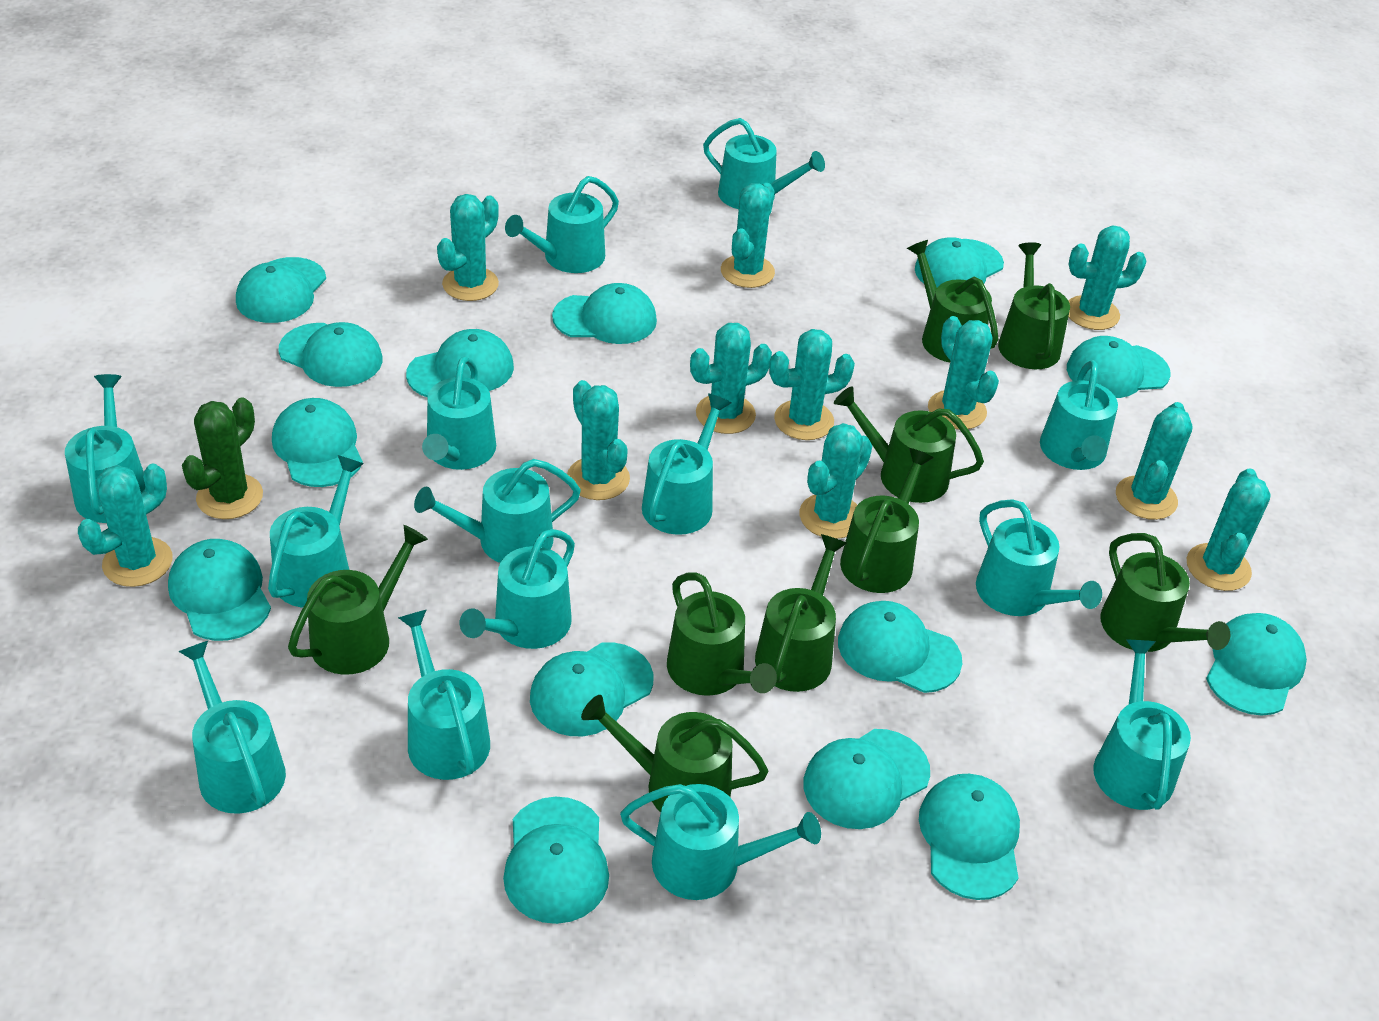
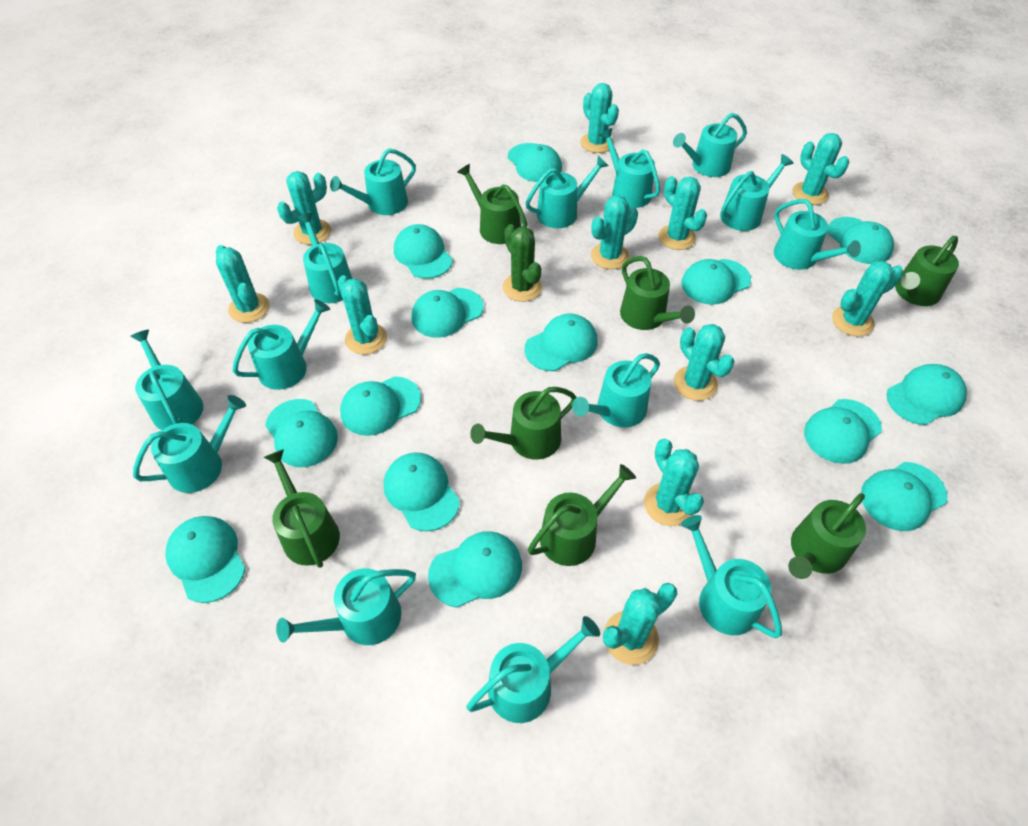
green watering can: [288,525,428,675] [581,695,769,812] [667,572,777,696] [755,534,847,692] [834,386,984,503] [840,448,934,593] [907,240,999,362] [998,242,1070,369] [1100,533,1230,652] = 9 -> [264,449,340,568] [458,164,527,244] [470,387,577,460] [528,464,636,566] [620,256,695,330] [788,493,866,579] [895,236,959,306] = 7

